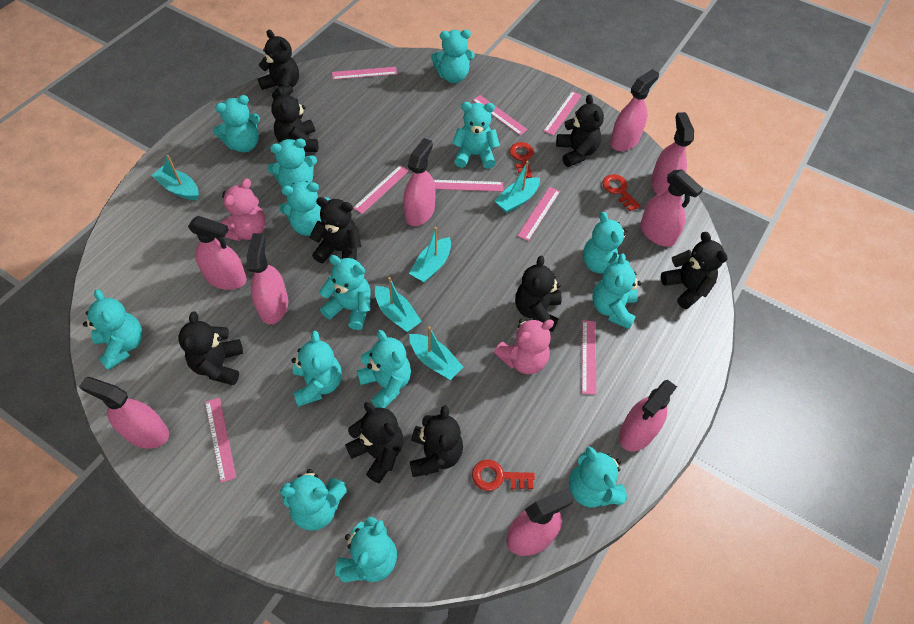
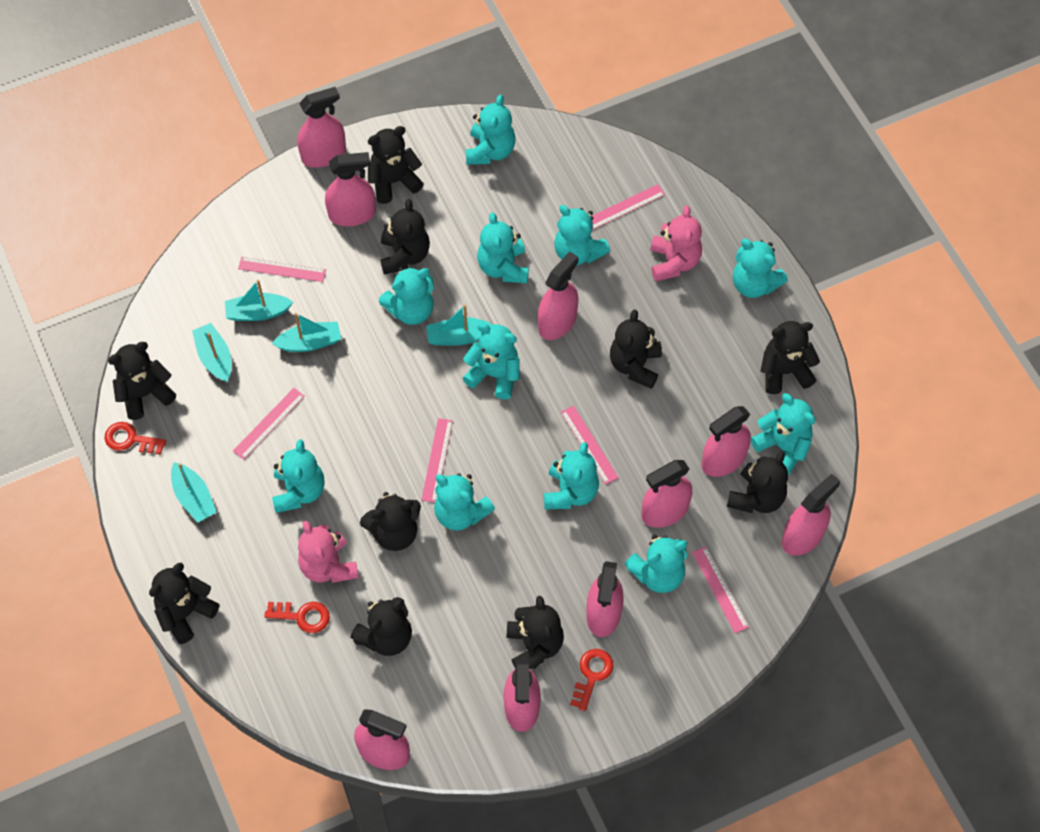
black teddy bear: [178,311,243,385] [258,29,299,99] [271,86,318,152] [310,197,361,263] [345,402,404,483] [410,405,463,477] [515,256,562,332] [556,95,604,167] [661,232,727,309] = 9 -> [108,342,176,420] [149,563,219,644] [350,597,412,656] [360,492,421,551] [368,126,424,204] [380,199,430,275] [507,596,564,669] [610,310,662,389] [727,452,788,513] [761,321,820,394] = 10
pink ruler: [205,398,236,483] [332,67,397,80] [353,165,409,214] [434,180,503,191] [473,95,528,135] [518,187,560,241] [544,91,582,136] [582,320,596,395] = 8 -> [233,388,305,460] [238,257,326,282] [421,418,453,502] [561,406,619,484] [592,184,665,230] [692,547,749,633] = 6
turquoise teddy bear: [83,289,143,370] [213,95,260,152] [267,138,317,188] [279,181,330,236] [280,469,347,531] [291,331,342,407] [319,255,371,330] [335,517,397,583] [357,330,411,408] [431,29,475,83] [452,102,500,169] [569,447,627,508] [583,212,630,273] [593,253,641,330] = 14 -> [272,439,325,513] [379,267,434,325] [434,473,495,531] [463,323,520,400] [466,94,516,165] [477,212,529,283] [544,442,599,510] [554,205,610,265] [625,535,688,593] [733,239,788,298] [751,393,815,475] = 11

